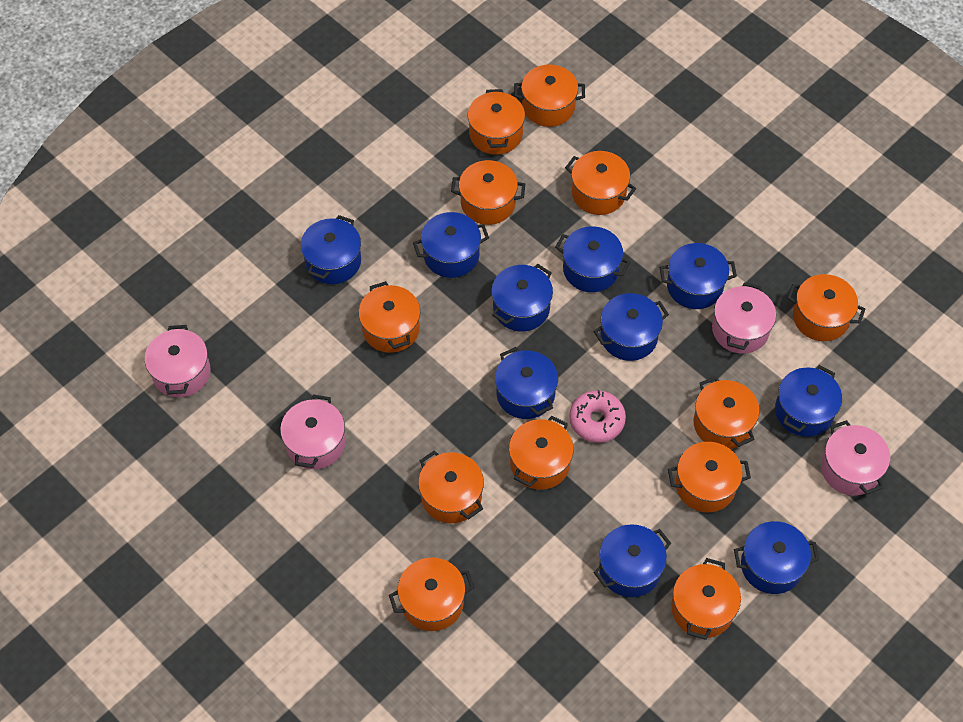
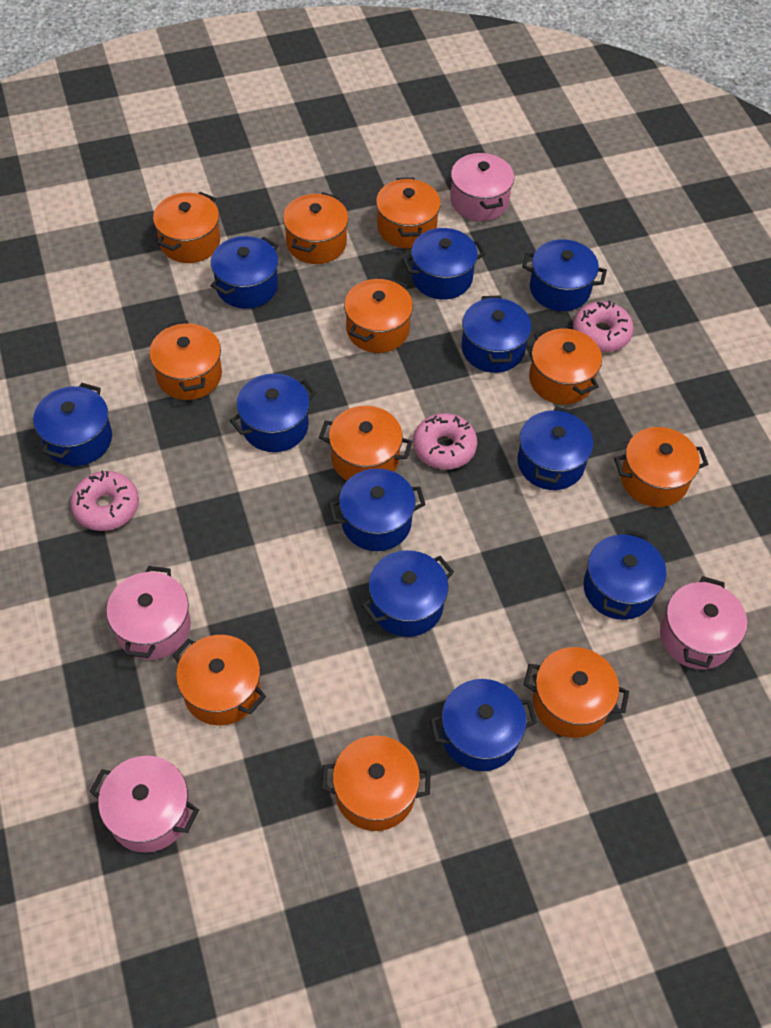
blue pot: [301,215,361,284] [413,212,489,278] [491,264,553,332] [495,347,558,419] [555,226,630,292] [593,293,669,361] [593,524,671,597] [660,243,737,309] [734,521,819,594] [775,365,842,437] = 10 -> [33,383,112,466] [211,236,278,309] [230,374,316,452] [329,468,426,551] [361,550,454,637] [402,228,486,300] [430,679,537,771] [462,295,531,373] [517,407,594,490] [522,239,607,311] [583,529,667,620] = 11
orange pot: [359,281,420,353] [389,558,475,631] [418,451,484,523] [451,160,525,225] [468,89,525,155] [509,416,574,490] [514,65,585,127] [565,151,636,215] [668,442,751,512] [671,558,741,640] [694,376,759,449] [787,274,865,341] = 12 -> [149,320,222,400] [153,192,220,263] [173,635,266,725] [283,192,349,264] [319,406,412,481] [321,736,431,831] [344,278,413,353] [376,178,441,249] [524,647,629,738] [529,326,602,404] [614,427,708,507] = 11
pink donut: [569,390,626,443] = 1 -> [70,470,139,531] [413,413,477,470] [573,301,634,352] = 3

